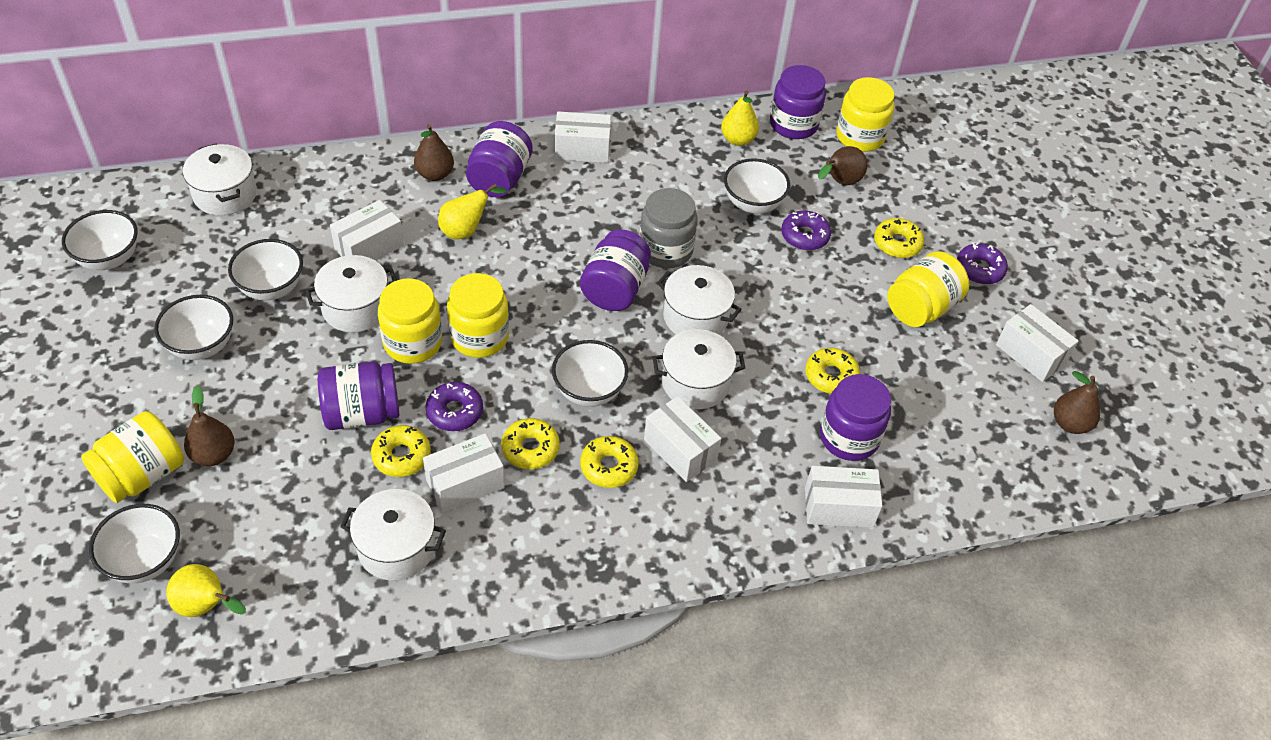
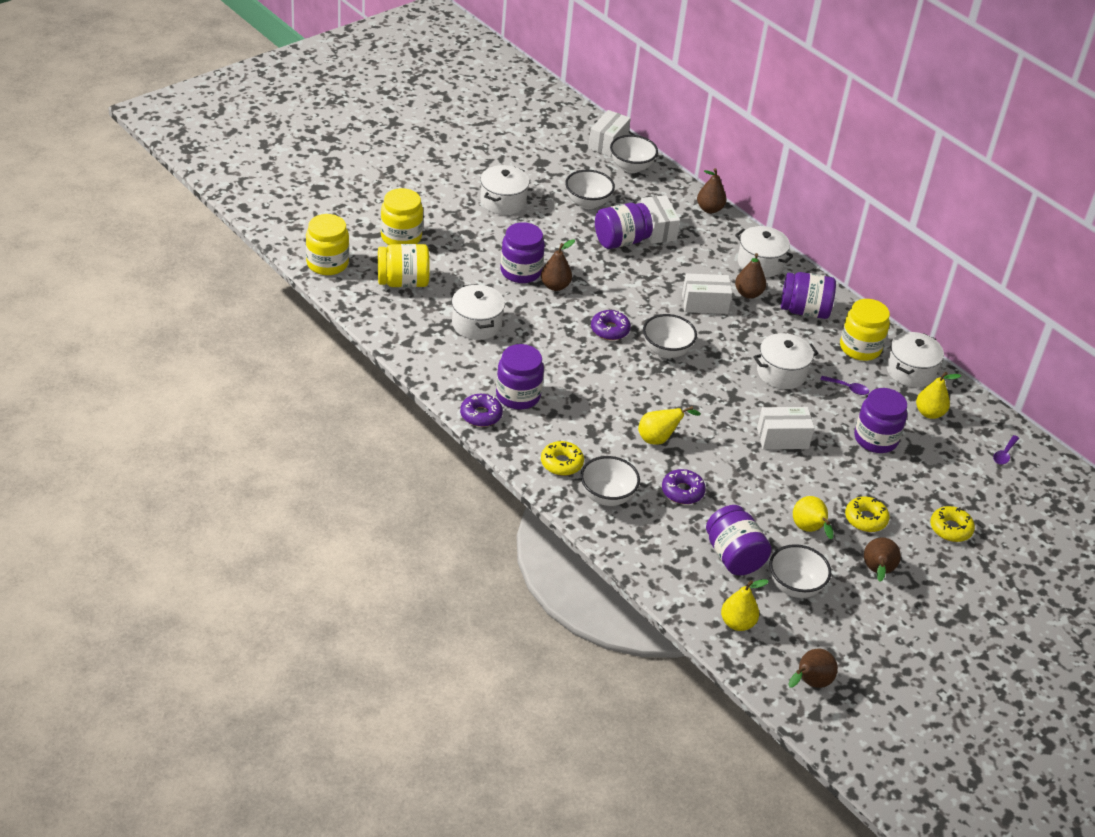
brown pear: [184,386,235,466] [414,124,454,181] [818,146,867,185] [1054,371,1101,434] = 4 -> [541,239,575,291] [697,168,727,213] [735,253,766,299] [788,649,838,688] [864,537,901,582] = 5
grey jar: [639,188,697,268] = 1 -> none = 0
purple jar: [318,362,399,430] [466,121,533,197] [580,229,651,311] [770,65,826,139] [820,374,891,461] = 5 -> [496,344,544,409] [500,222,545,283] [595,203,653,249] [706,505,772,575] [781,272,836,319] [854,388,907,453] = 6
purple spoon: none = 0 -> [820,376,869,395] [993,435,1019,465] = 2
white bowl: [62,210,138,270] [89,504,180,583] [154,295,233,360] [228,239,303,300] [552,340,628,407] [724,158,790,214] = 6 -> [565,170,615,209] [580,456,640,506] [610,135,658,173] [643,314,697,358] [769,544,831,598] = 5
white box: [330,200,404,261] [423,433,505,513] [555,112,611,163] [644,396,721,482] [805,466,882,528] [996,304,1078,382] = 6 -> [588,110,631,157] [641,195,680,244] [682,273,732,314] [757,407,814,450] = 4
yellow donut: [371,425,431,477] [501,418,560,469] [580,436,639,488] [805,348,860,394] [874,218,924,258] = 5 -> [541,441,584,476] [845,497,890,532] [930,506,975,542] = 3
yellow jar: [81,411,184,503] [378,279,442,364] [447,273,509,358] [836,77,894,152] [887,251,969,327] = 5 -> [306,214,349,275] [378,244,430,287] [381,188,423,245] [840,299,890,361] = 4
yellow pear: [166,564,246,617] [438,184,507,239] [721,90,759,146] = 3 -> [638,406,701,445] [721,579,769,631] [793,496,834,539] [916,372,961,419] = 4

